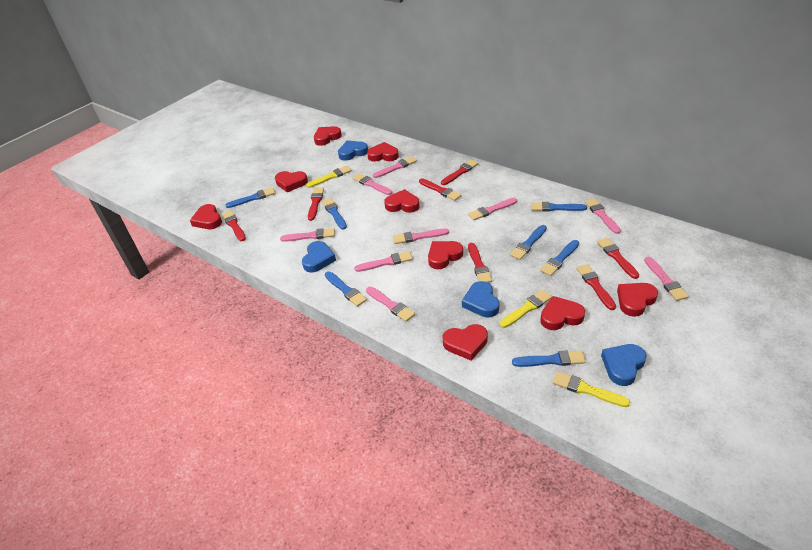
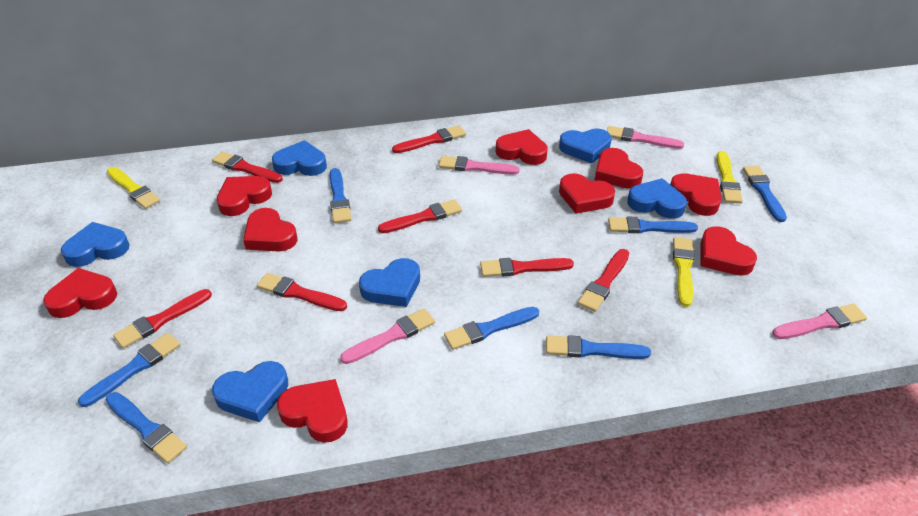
blue heart: [302,241,336,273] [338,141,368,161] [462,281,499,318] [601,344,647,386] = 4 -> [61,222,129,267] [212,361,288,422] [272,140,327,176] [359,258,420,307] [559,128,612,164] [627,178,687,219] = 6
pink brush: [280,228,335,242] [353,173,392,195] [354,251,413,272] [366,287,415,322] [373,156,417,178] [393,229,449,244] [468,198,517,220] [585,198,621,234] [644,256,689,301] = 9 -> [340,308,435,364] [439,156,520,175] [607,126,684,149] [772,304,867,339] = 4

